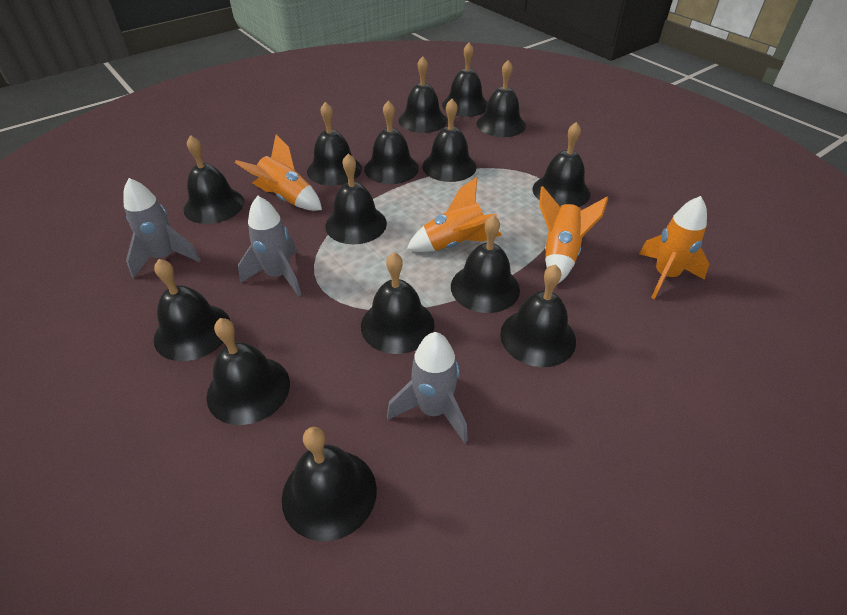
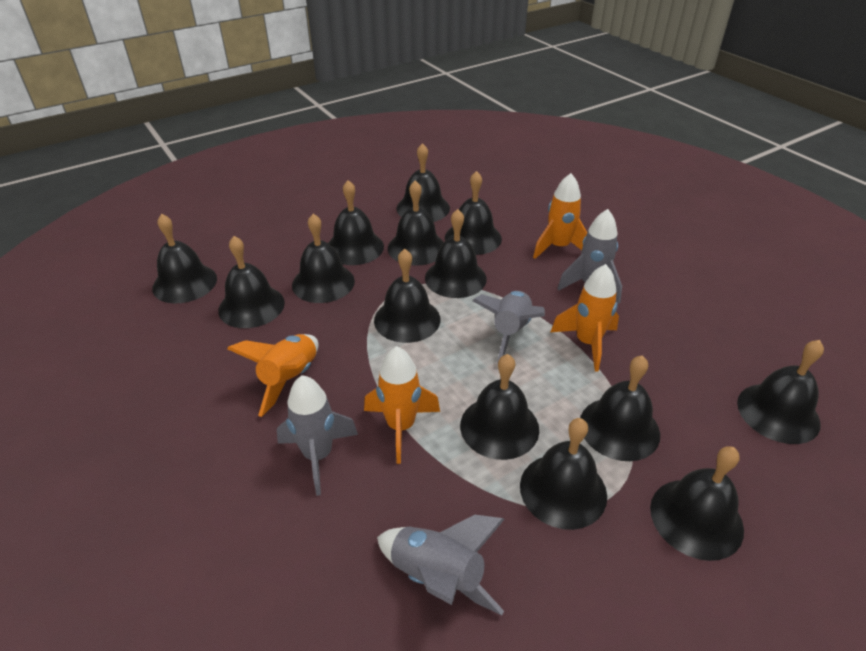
black bell: [154,259,230,361] [183,135,244,224] [206,318,290,425] [282,427,377,541] [307,102,362,186] [325,154,387,244] [361,252,435,354] [364,100,419,184] [399,56,447,133] [422,99,476,182] [442,43,488,117] [451,215,520,313] [477,60,526,137] [500,265,576,367] [532,122,590,207] = 15 -> [152,214,217,303] [218,236,285,328] [292,214,355,303] [328,180,384,265] [374,249,440,343] [388,180,444,266] [396,143,450,222] [425,209,487,298] [445,171,502,255] [460,354,539,460] [520,418,607,530] [580,355,660,461] [650,446,744,561] [737,340,824,444] = 14
grey rocket: [123,178,201,278] [238,196,302,296] [387,332,468,443] = 3 -> [277,375,358,496] [377,515,505,615] [473,291,545,363] [557,209,622,304] = 4

